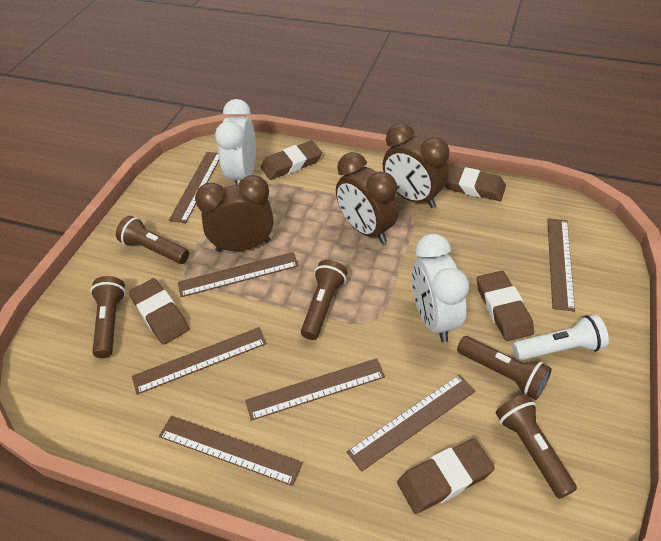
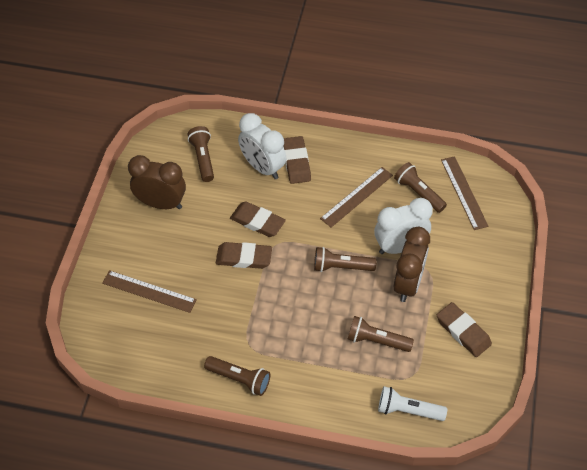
brown clock: [195,175,274,252] [336,152,399,244] [383,123,449,208] = 3 -> [128,155,186,209] [394,227,430,302] = 2
brown eraser: [129,278,189,345] [261,141,322,180] [397,438,495,514] [445,165,506,201] [477,271,534,341] = 5 -> [216,242,272,269] [230,201,286,237] [283,136,311,184] [437,302,492,357] = 4
brown ruler: [132,327,267,395] [159,416,303,486] [169,152,219,223] [178,252,299,297] [245,358,385,421] [347,374,476,472] [547,218,575,312] = 7 -> [102,270,197,313] [320,167,393,227] [441,156,488,230] = 3

